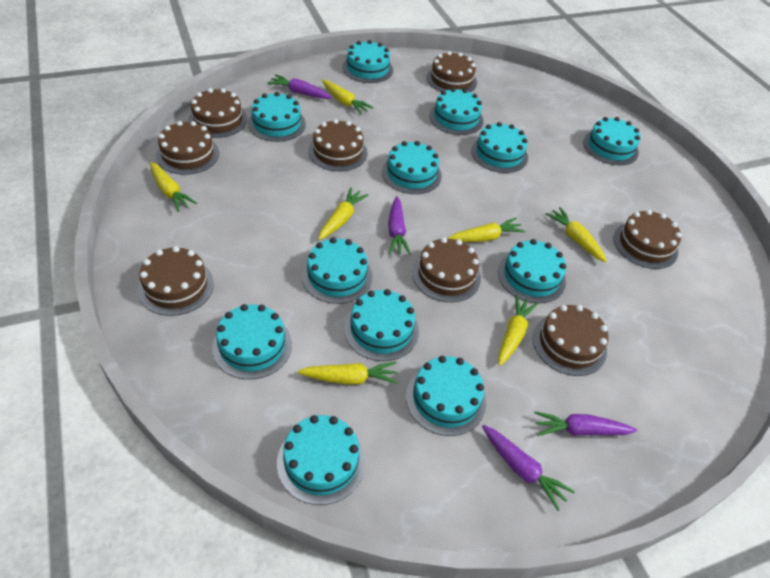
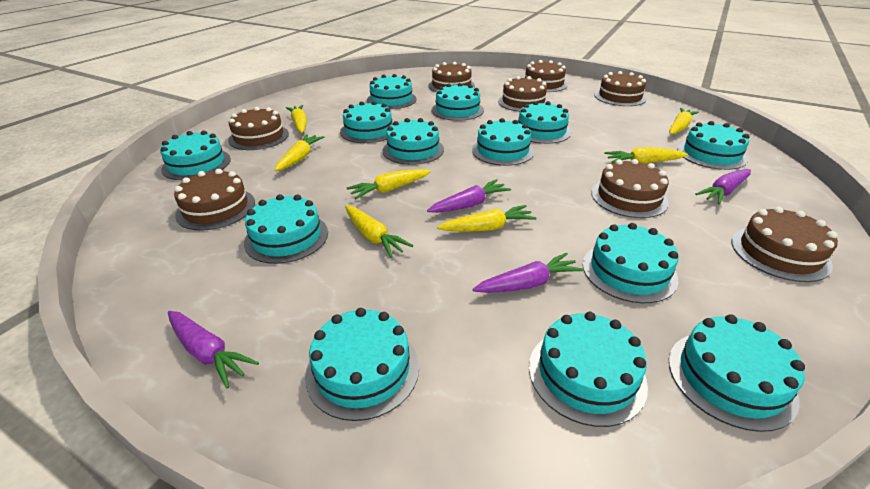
turquoise cake: [212,304,292,379] [248,92,306,142] [277,415,365,505] [302,237,372,304] [342,40,393,83] [344,289,419,361] [382,141,442,194] [406,356,486,436] [429,88,483,135] [471,122,528,173] [498,239,566,303] [583,117,641,165] = 12 -> [160,130,231,180] [244,194,328,264] [305,308,419,421] [340,101,393,143] [367,74,417,109] [383,118,444,165] [432,83,484,121] [472,118,534,166] [518,101,571,144] [529,312,648,427] [583,223,679,303] [669,314,805,432] [677,121,749,170] = 13

